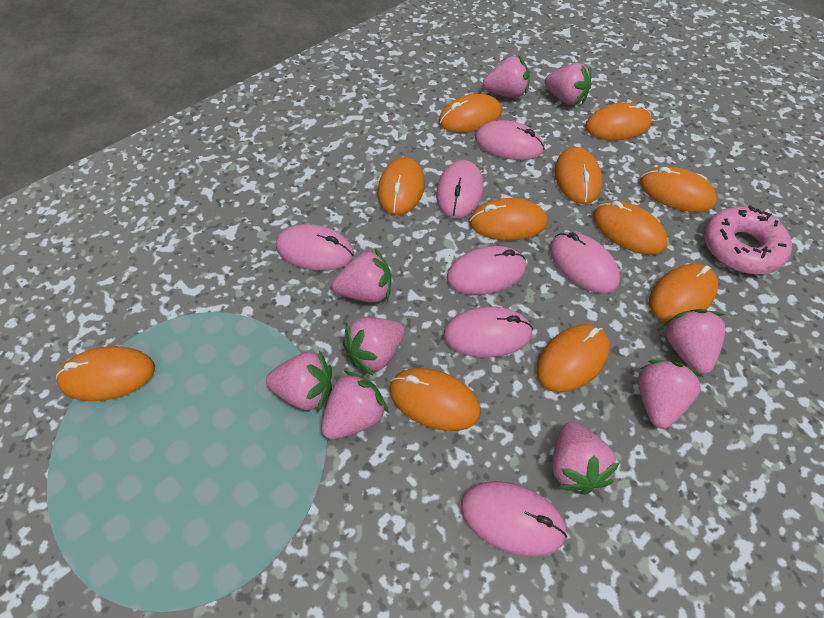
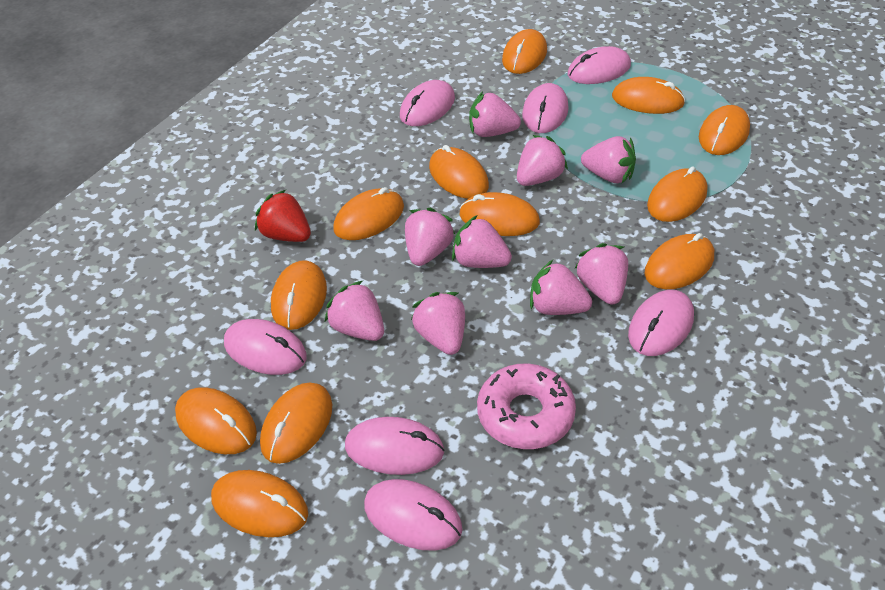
orange mouse: [56,346,155,401] [378,157,425,215] [389,368,481,431] [439,94,502,133] [469,198,547,241] [536,324,610,393] [554,147,602,204] [585,103,652,140] [593,201,668,255] [640,167,717,212] [649,264,718,322] = 11 -> [175,387,257,454] [211,470,308,537] [260,383,332,464] [271,260,327,330] [333,187,404,240] [429,145,489,199] [459,192,540,236] [502,29,547,74] [612,77,685,114] [644,233,714,289] [647,166,707,222] [699,105,750,155] = 12
red strawberry: none = 0 -> [255,190,311,242] = 1

